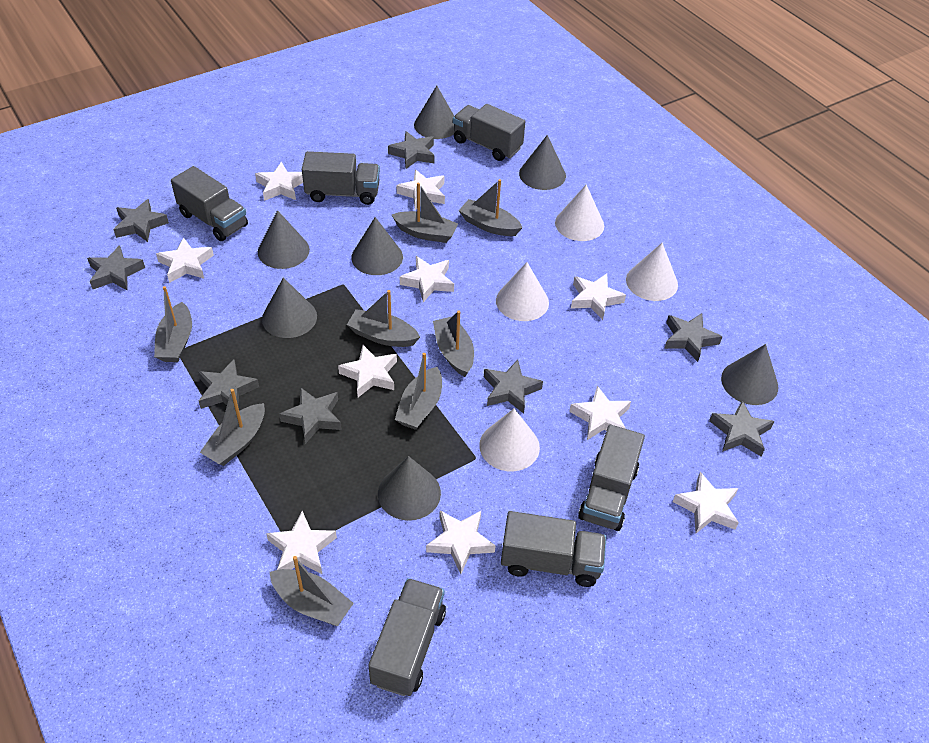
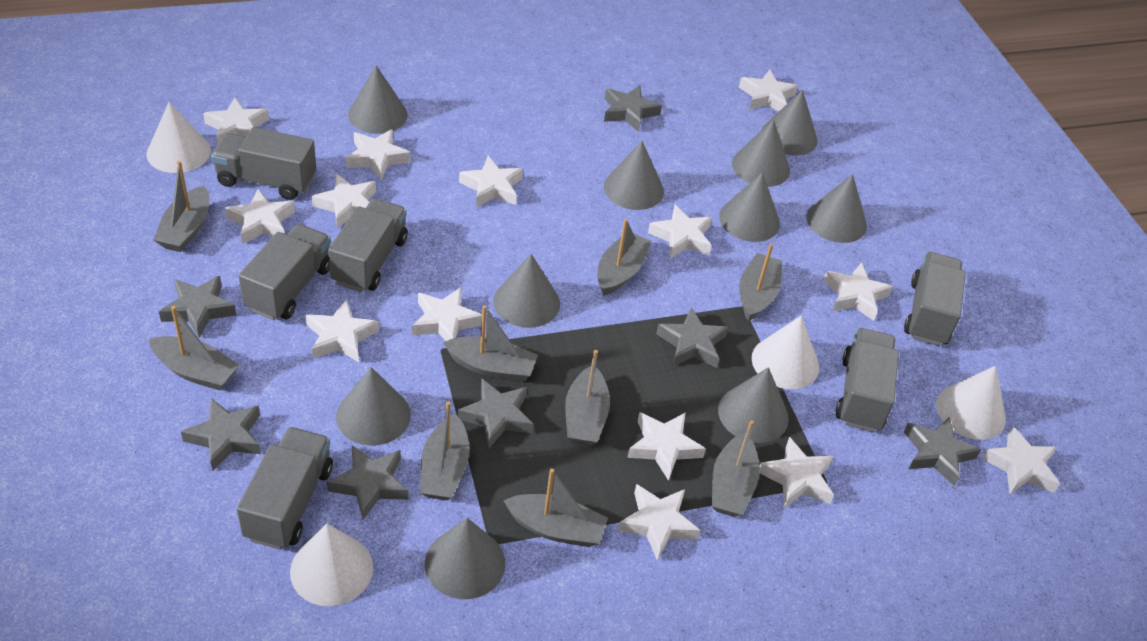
grey boat: [154,286,192,362] [200,389,265,466] [269,556,354,626] [347,290,420,347] [392,183,458,243] [395,353,442,430] [433,311,474,377] [459,179,522,236] = 8 -> [149,306,239,391] [154,161,209,252] [420,401,470,500] [443,305,538,382] [503,468,608,547] [565,350,610,446] [598,219,651,296] [712,420,760,517] [739,243,782,321] = 9
grey cone: [258,210,310,269] [262,277,317,338] [351,217,403,275] [378,456,441,521] [414,86,454,139] [519,135,566,190] [721,344,779,405] = 7 -> [336,367,411,446] [348,65,408,134] [425,518,505,599] [493,254,560,328] [604,141,664,210] [718,367,789,443] [719,172,780,242] [732,119,790,187] [761,90,818,156] [806,174,867,243] = 10
grey star: [87,245,145,291] [113,199,169,242] [198,359,259,409] [279,387,342,444] [388,131,434,169] [484,360,543,414] [664,313,722,362] [709,401,774,456] = 8 -> [159,276,237,338] [181,398,261,471] [327,445,409,520] [457,379,533,448] [604,85,662,132] [656,307,728,368] [904,417,982,486] = 7
white star: [156,237,214,283] [255,162,303,201] [266,511,337,574] [338,345,397,397] [397,170,445,210] [400,256,454,302] [426,511,496,574] [569,385,631,440] [571,273,626,320] [673,472,739,533] = 10 -> [203,98,269,144] [225,189,295,244] [306,299,379,362] [312,174,376,229] [346,129,410,180] [412,287,482,341] [459,156,523,207] [618,484,701,561] [627,412,706,481] [648,205,712,259] [739,70,798,111] [760,437,834,509] [823,262,893,321] [982,427,1060,494] = 14

